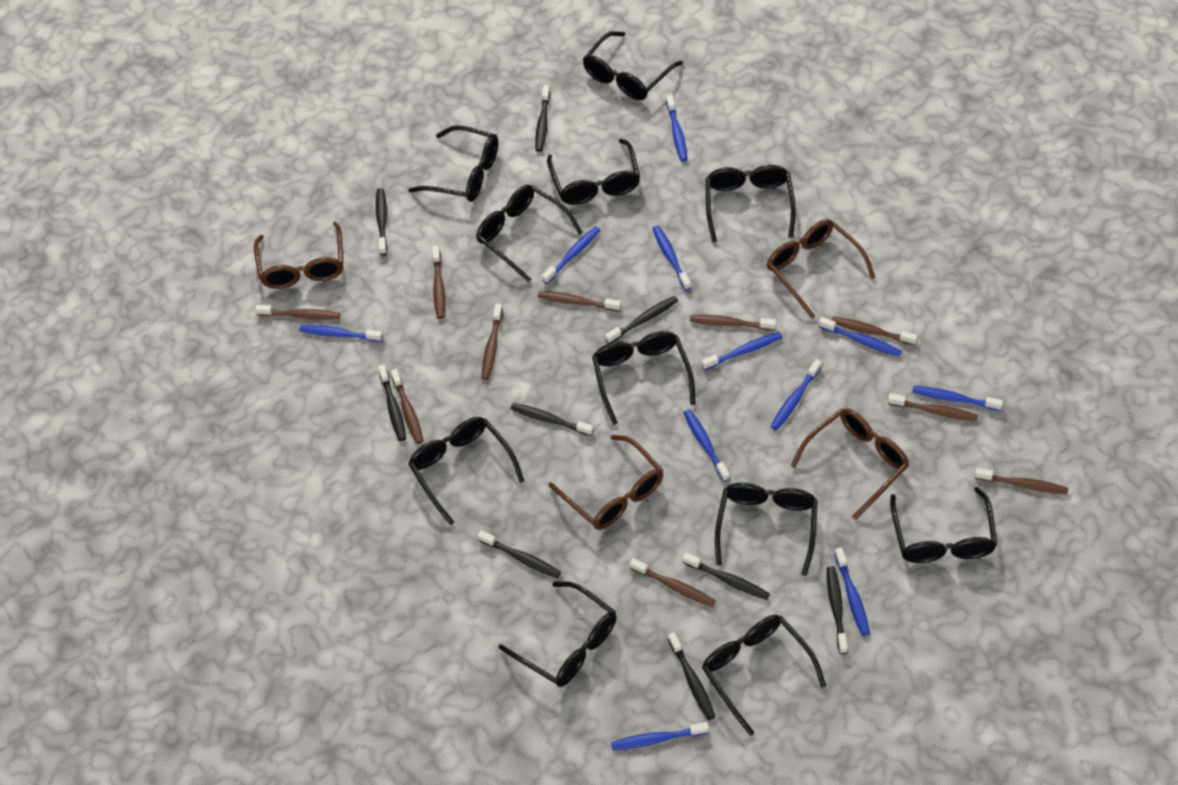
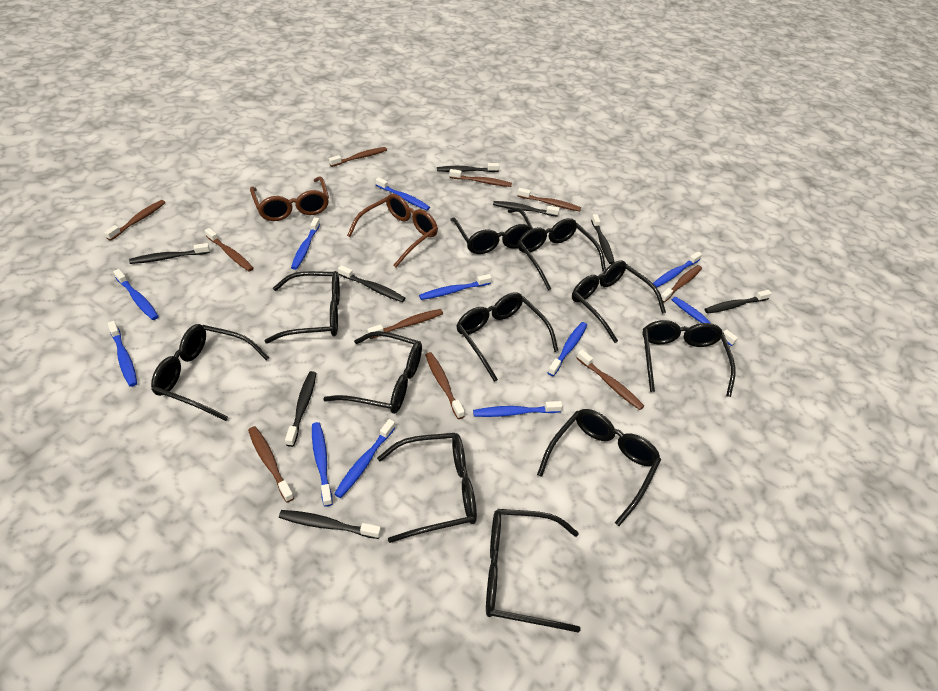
black toothbrush: [376,188,387,255] [378,365,406,441] [478,530,561,578] [511,403,594,436] [535,85,550,152] [605,296,678,344] [668,632,716,720] [683,552,770,600] [827,566,848,654] = 9 -> [129,243,210,264] [279,510,381,539] [285,371,316,447] [338,265,405,302] [437,163,499,172] [493,201,560,217] [591,214,614,264] [705,290,772,314] = 8
brown glasses: [254,221,343,289] [548,435,663,530] [767,219,876,319] [791,408,909,520] = 4 -> [250,176,329,221] [347,194,438,267] = 2

